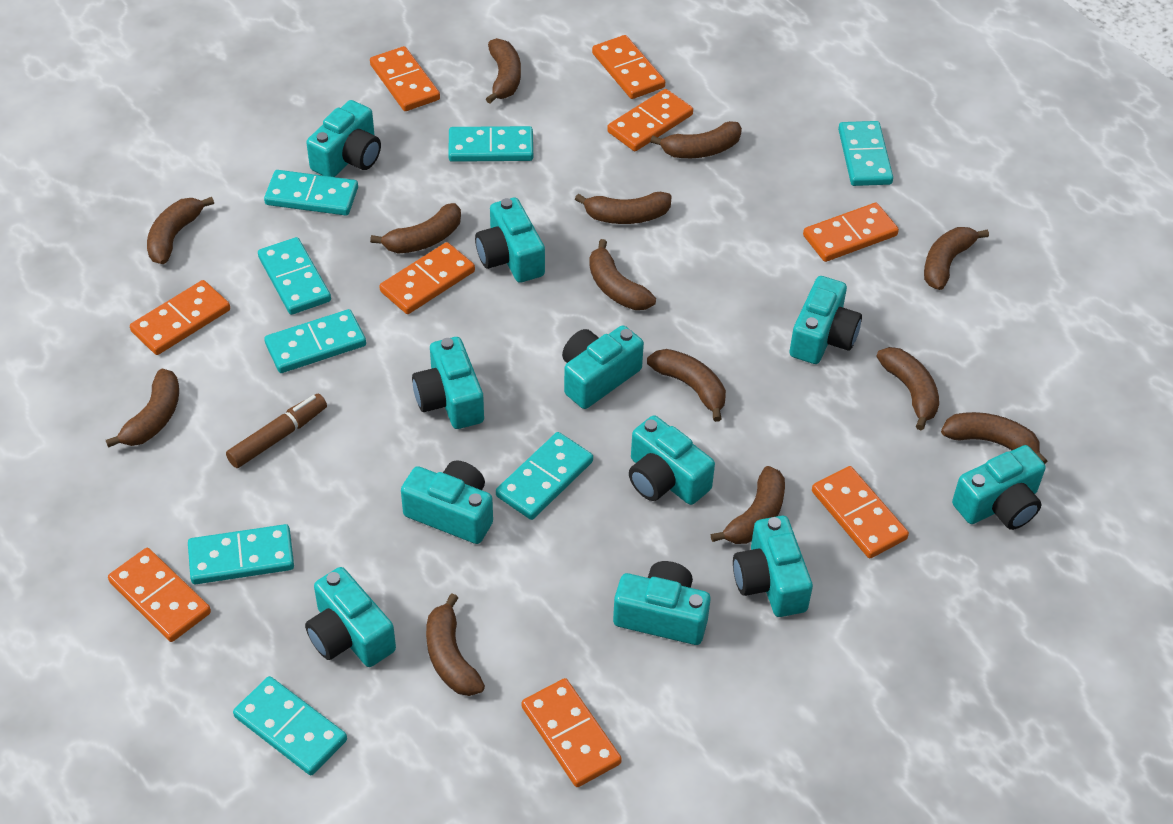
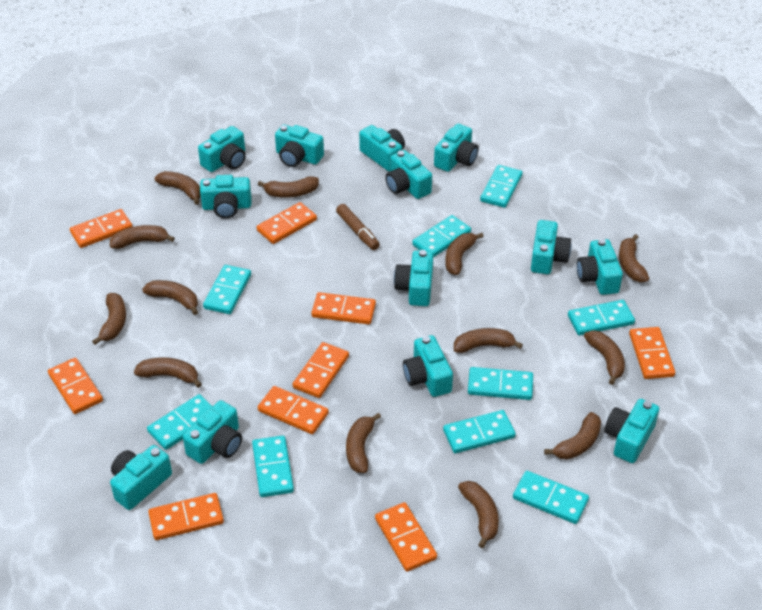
turquoise camera: [305,567,396,667] [306,100,381,177] [401,461,493,544] [412,337,484,429] [475,198,545,283] [562,325,644,409] [613,561,711,645] [629,415,715,505] [733,516,813,617] [790,276,862,364] [952,445,1046,530] = 11 -> [110,445,172,510] [183,400,242,464] [198,126,246,172] [200,175,251,219] [275,125,324,167] [359,125,405,172] [385,150,432,199] [394,250,434,306] [403,335,453,397] [434,124,478,172] [531,220,571,274] [577,239,623,295] [604,399,659,463] = 13
turquoise domino: [188,524,294,584] [233,676,347,775] [258,237,331,315] [264,170,358,216] [264,309,366,373] [448,126,533,162] [496,432,593,520] [838,121,893,186] = 8 -> [147,394,213,450] [203,265,251,314] [252,435,294,497] [412,215,471,258] [443,410,516,453] [468,367,533,400] [480,165,523,208] [513,471,589,524] [568,300,635,335] = 9

